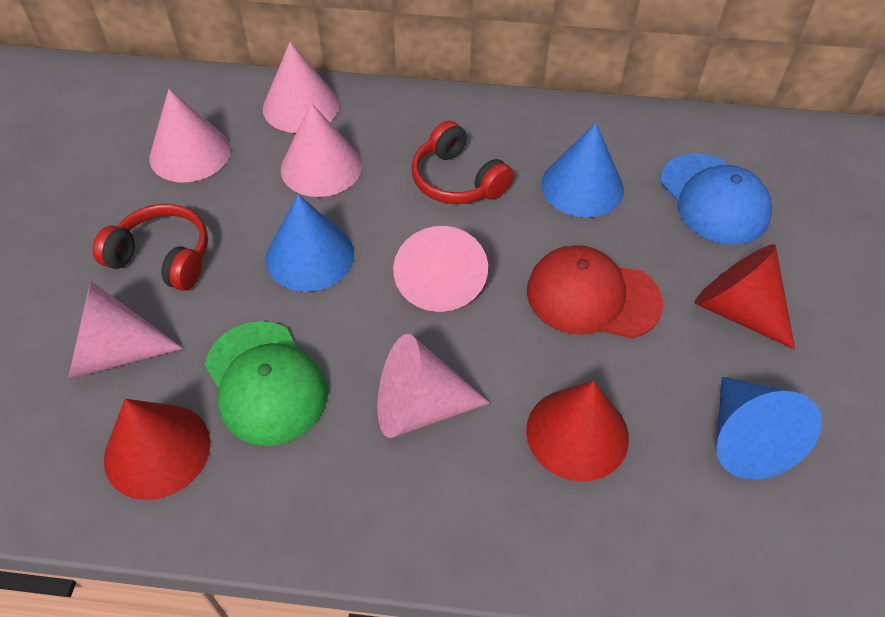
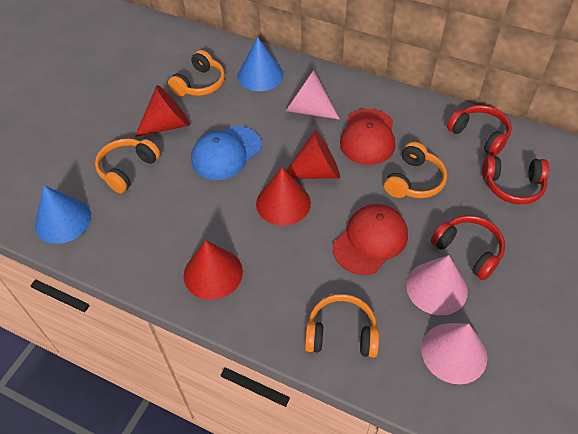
blue cone: [266,194,354,292] [541,123,624,218] [716,377,822,479] = 3 -> [35,185,91,244] [237,37,283,91] = 2
green cap: [205,321,328,446] = 1 -> none = 0
orange headphones: none = 0 -> [95,138,160,194] [168,50,225,96] [305,294,379,358] [384,142,447,198] = 4
pink cone: [68,281,183,379] [149,89,231,182] [263,42,339,133] [281,103,362,197] [377,334,490,438] [393,226,488,312] = 6 -> [286,70,340,120] [406,255,468,315] [421,323,488,384] = 3
red cap: [527,245,663,339] = 1 -> [333,204,408,275] [340,109,395,165] = 2
red cone: [104,399,210,500] [526,381,629,482] [694,244,795,349] = 3 -> [135,85,190,137] [184,240,243,300] [256,168,311,226] [286,130,340,179] = 4
red headphones: [93,204,208,291] [412,121,514,204] = 2 -> [431,215,505,280] [447,105,512,156] [482,156,549,204] = 3

